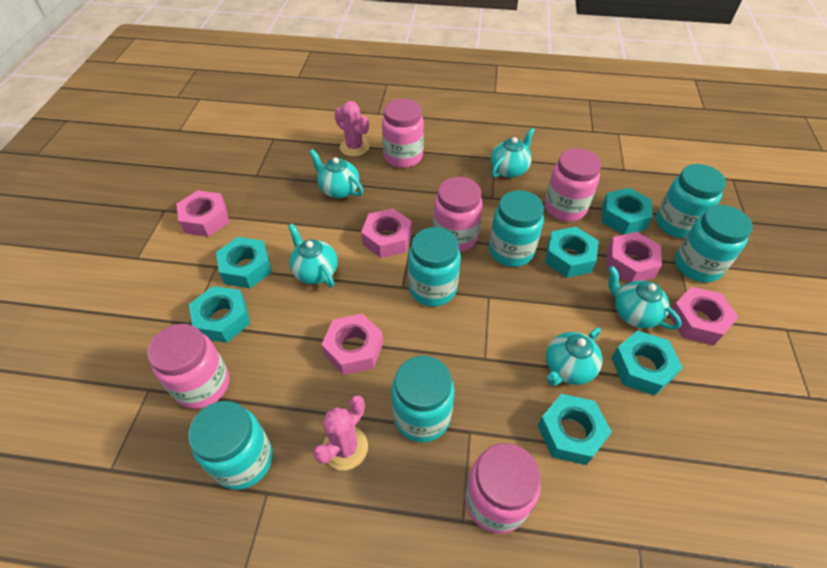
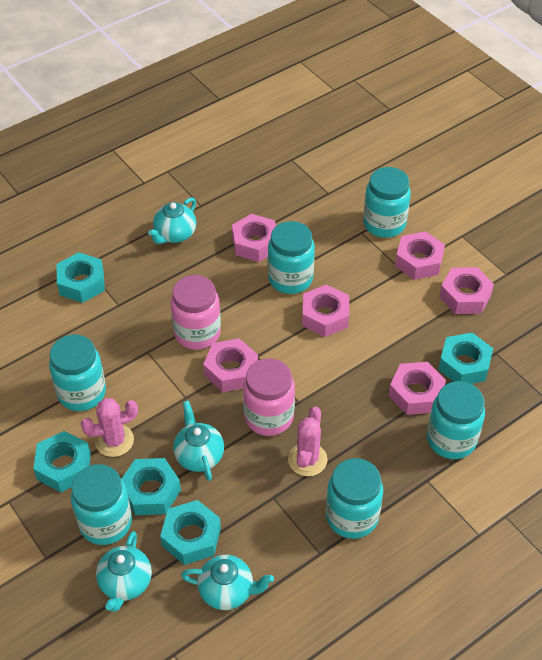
pink jar: [147,324,229,409] [382,99,424,168] [433,177,483,252] [465,443,541,534] [545,148,601,222] = 5 -> [171,275,221,350] [243,358,295,436] = 2
pink nut: [176,190,229,237] [321,314,383,375] [361,209,412,258] [607,232,662,283] [668,287,738,345] = 5 -> [203,338,258,392] [232,214,276,262] [302,284,349,337] [389,362,446,415] [395,231,445,280] [439,267,494,314] = 6
turquoise nut: [189,286,250,343] [216,237,272,288] [538,394,612,465] [545,227,598,278] [602,188,653,235] [611,330,683,396] = 6 -> [33,431,91,492] [56,252,105,303] [122,458,181,515] [160,500,221,565] [438,333,493,384] = 5
turquoise teapot: [288,224,338,287] [309,149,363,198] [491,128,535,178] [546,328,602,386] [608,266,682,330] = 5 -> [96,531,152,612] [148,197,196,244] [173,401,224,481] [181,555,274,610] = 4

